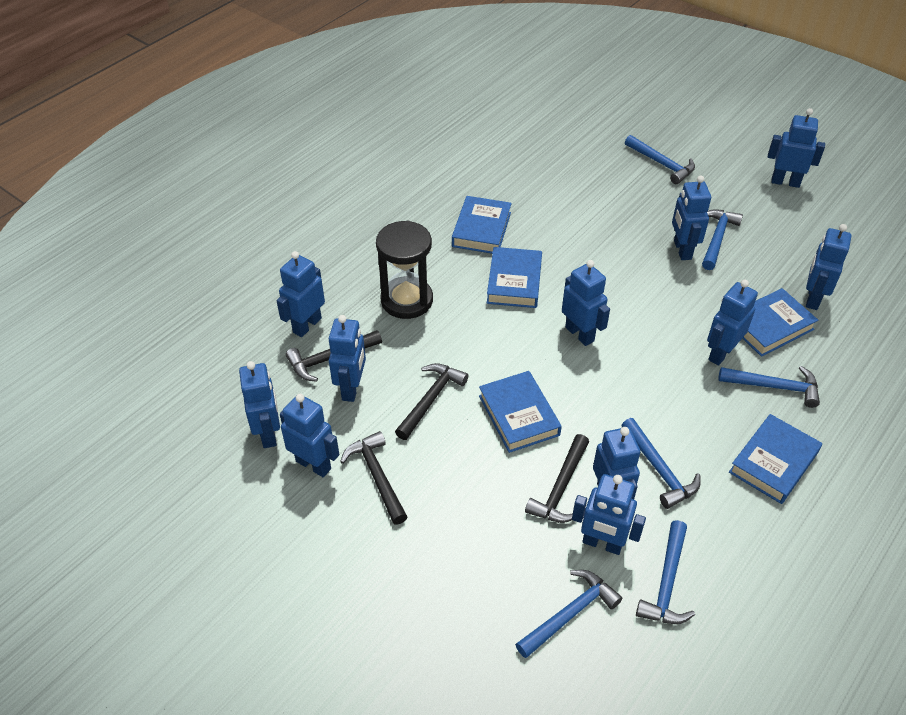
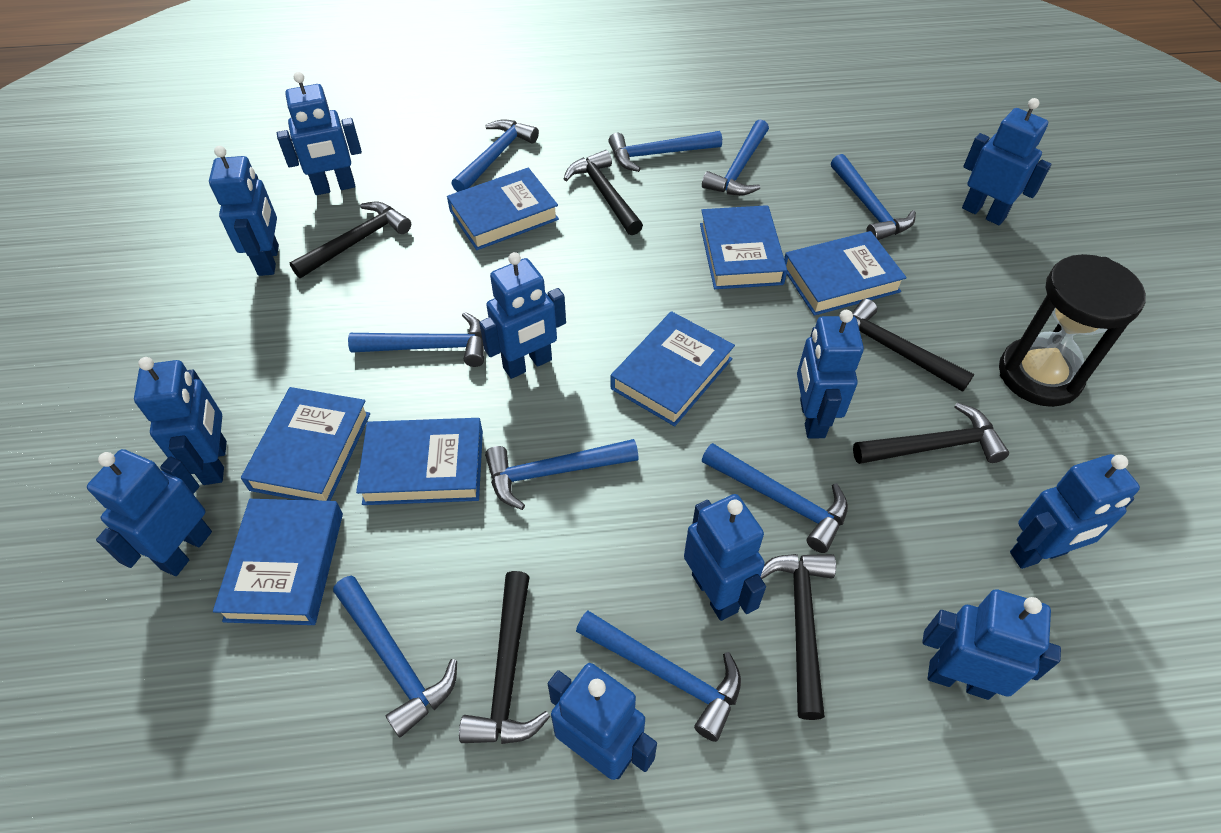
black hammer: [286,330,382,382] [340,431,407,524] [395,363,469,440] [525,434,589,523] = 4 -> [290,202,411,278] [459,571,550,744] [564,150,643,235] [761,554,836,720] [853,299,974,392] [853,403,1009,464] = 6
blue book: [452,196,512,254] [479,371,562,453] [487,247,542,308] [729,414,822,504] [742,288,818,357] = 5 -> [213,499,343,625] [241,387,370,501] [356,418,483,505] [447,168,559,250] [611,311,735,426] [700,205,787,289] [784,231,907,316] = 7
blue hammer: [515,570,622,658] [621,418,701,509] [625,135,695,184] [636,520,695,624] [702,209,743,270] [718,366,820,408] = 6 -> [333,576,457,737] [348,312,484,367] [452,120,539,192] [485,439,639,510] [576,610,741,742] [608,131,722,172] [702,119,769,196] [702,443,848,553] [831,154,916,240] = 9

